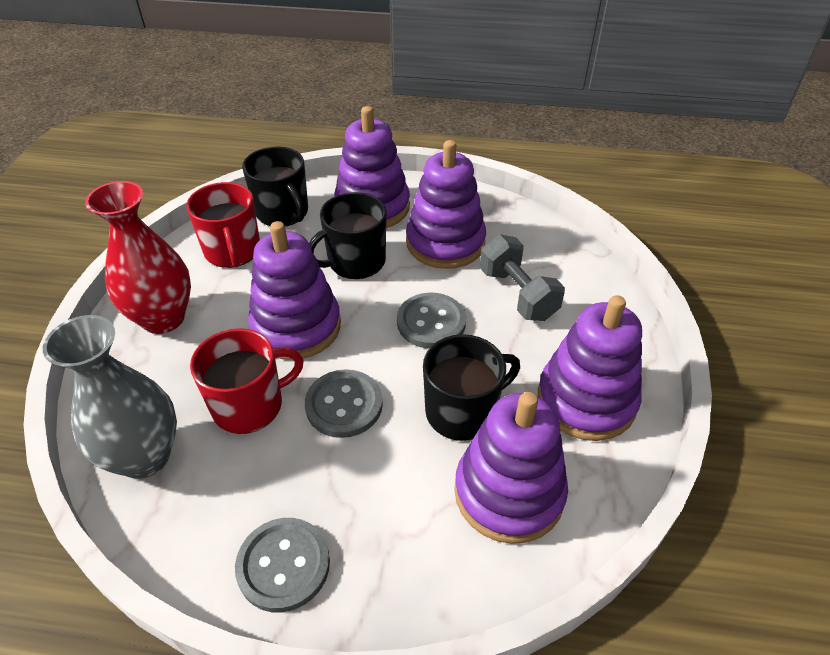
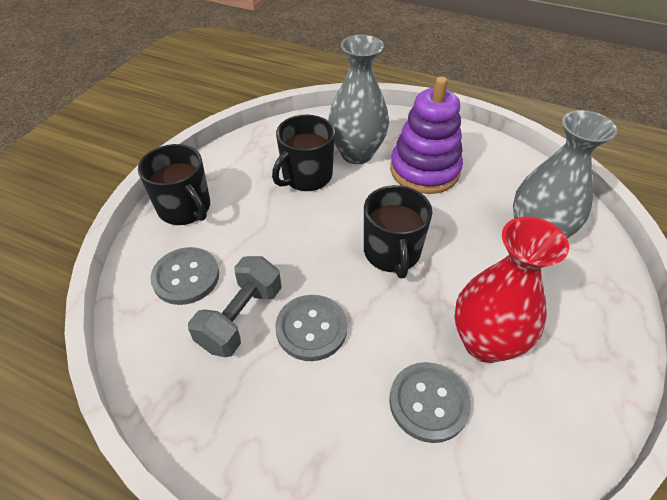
grey vase: [43,315,177,479] = 1 -> [328,35,389,164] [513,110,617,238] = 2
purple stacking toy: [248,221,341,360] [334,106,410,228] [406,140,486,269] [454,392,568,544] [538,295,642,441] = 5 -> [390,77,463,194] = 1
red mug: [186,182,260,268] [190,328,304,434] = 2 -> none = 0

